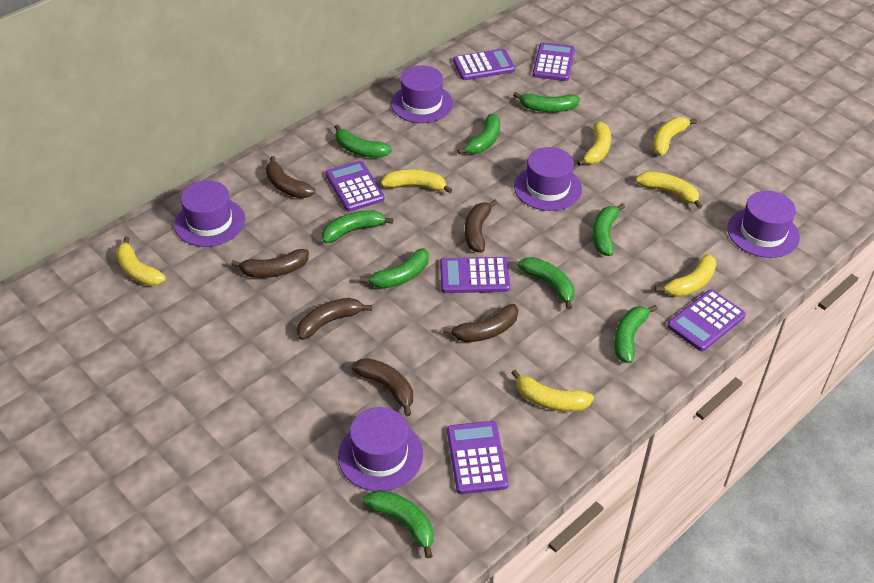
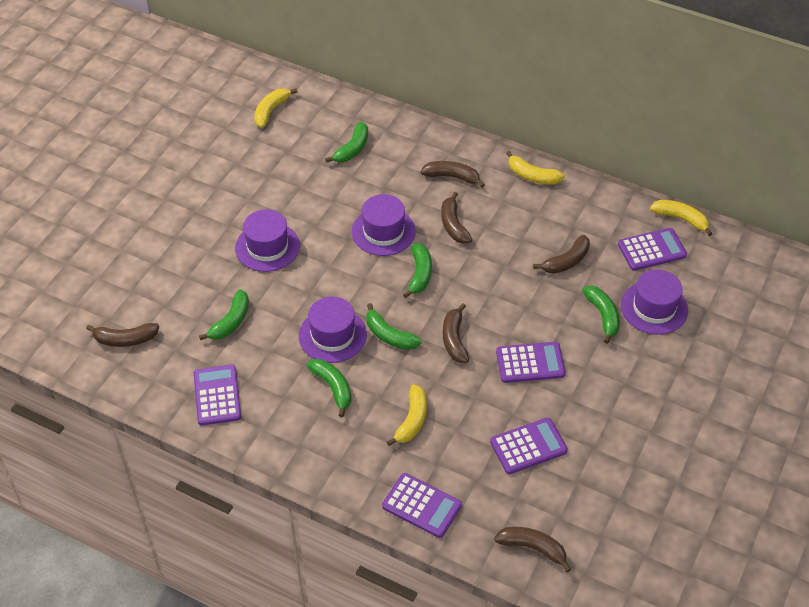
green banana: [322,210,394,243] [335,124,392,158] [360,248,429,289] [363,490,434,559] [458,114,500,154] [513,92,580,112] [518,257,574,310] [592,203,625,256] [614,305,657,364] = 9 -> [199,289,249,340] [307,359,352,417] [325,122,368,163] [366,303,422,350] [403,243,432,298] [582,286,620,344] = 6
purple calculator: [326,161,385,212] [440,257,510,293] [447,421,509,494] [453,49,515,80] [533,42,575,81] [667,290,746,351] = 6 -> [194,365,241,426] [382,473,462,538] [490,418,568,474] [496,342,566,383] [618,228,687,271] = 5
purple hat: [175,180,245,247] [338,407,423,491] [391,66,453,123] [514,147,582,211] [727,191,800,258] = 5 -> [235,209,300,272] [299,296,367,363] [352,194,416,256] [621,269,688,335] = 4
yellow banana: [116,236,166,286] [381,169,452,193] [511,370,594,411] [577,121,611,166] [636,171,702,209] [653,117,697,156] [655,254,717,297] = 7 -> [254,88,297,128] [387,384,427,446] [506,151,565,184] [650,200,712,236] = 4

